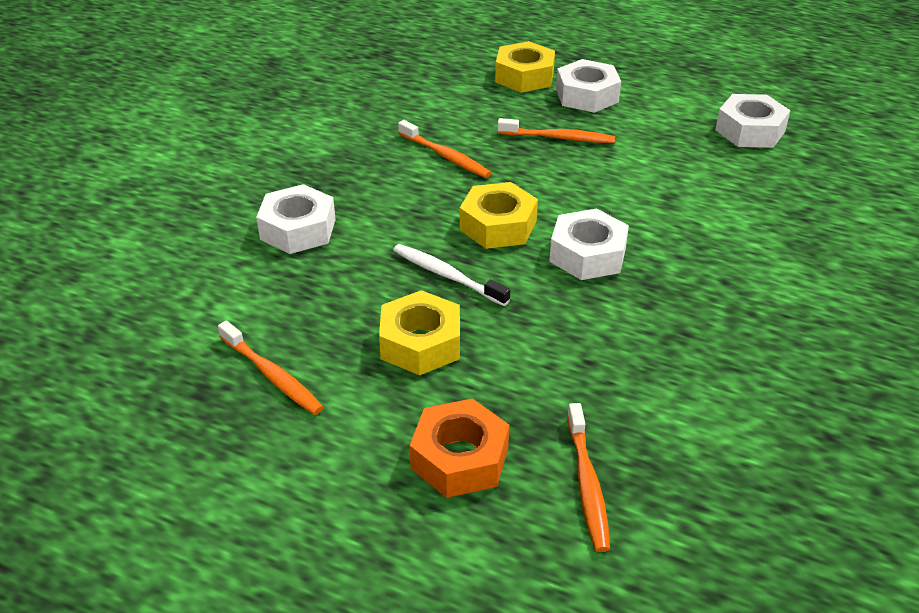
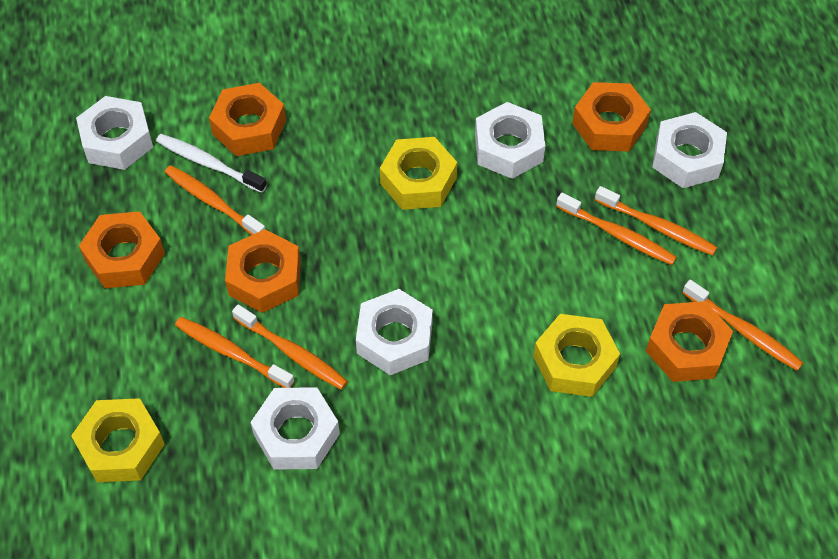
orange nut: [409,398,509,498] = 1 -> [79,211,165,288] [209,83,286,156] [225,229,301,313] [572,82,651,152] [646,301,733,382] = 5
orange toothbrush: [218,321,324,415] [398,120,491,178] [497,118,615,143] [567,403,610,552] = 4 -> [165,165,265,235] [175,317,295,388] [232,304,348,390] [556,193,677,265] [595,186,718,256] [682,280,803,371] = 6
white nut: [256,184,336,254] [549,209,629,280] [556,59,621,113] [715,94,791,148] = 4 -> [76,96,153,170] [250,387,340,470] [356,289,433,375] [475,102,545,179] [652,112,727,188] = 5

